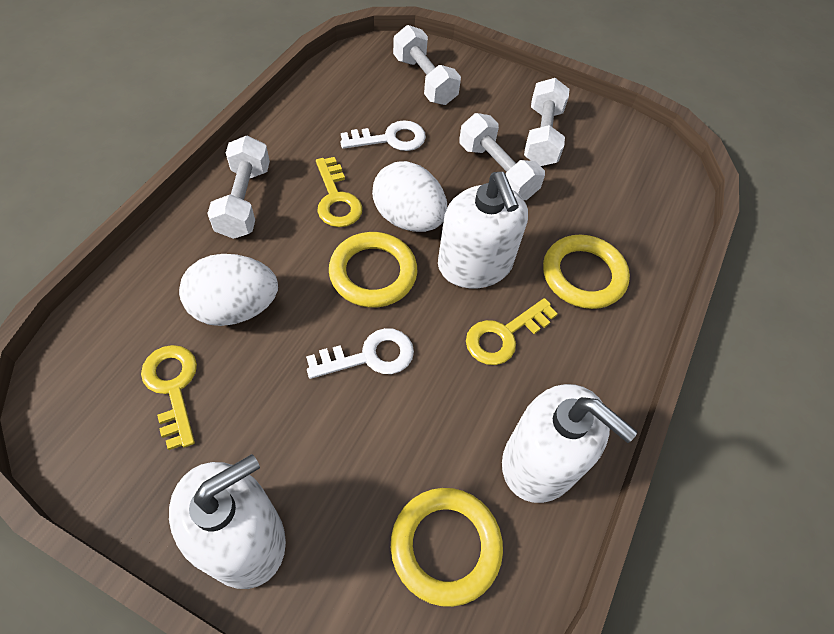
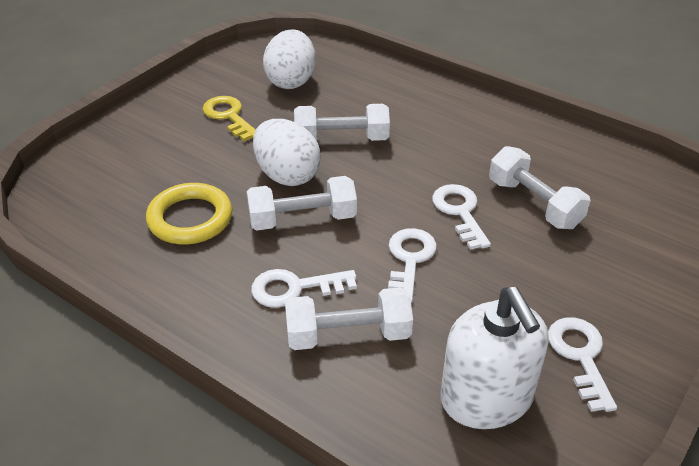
white key: [306,328,414,379] [340,120,426,151] = 2 -> [251,269,357,308] [388,228,437,303] [432,184,491,250] [548,317,617,412] = 4
white soap dispenser: [169,454,286,589] [438,172,528,288] [502,384,638,503] = 3 -> [440,287,549,429] = 1
yellow key: [141,345,197,450] [316,157,362,227] [466,298,558,365] = 3 -> [203,96,256,141] = 1
yellow ring: [329,232,417,307] [391,488,503,607] [543,235,630,309] = 3 -> [146,183,232,244] = 1

